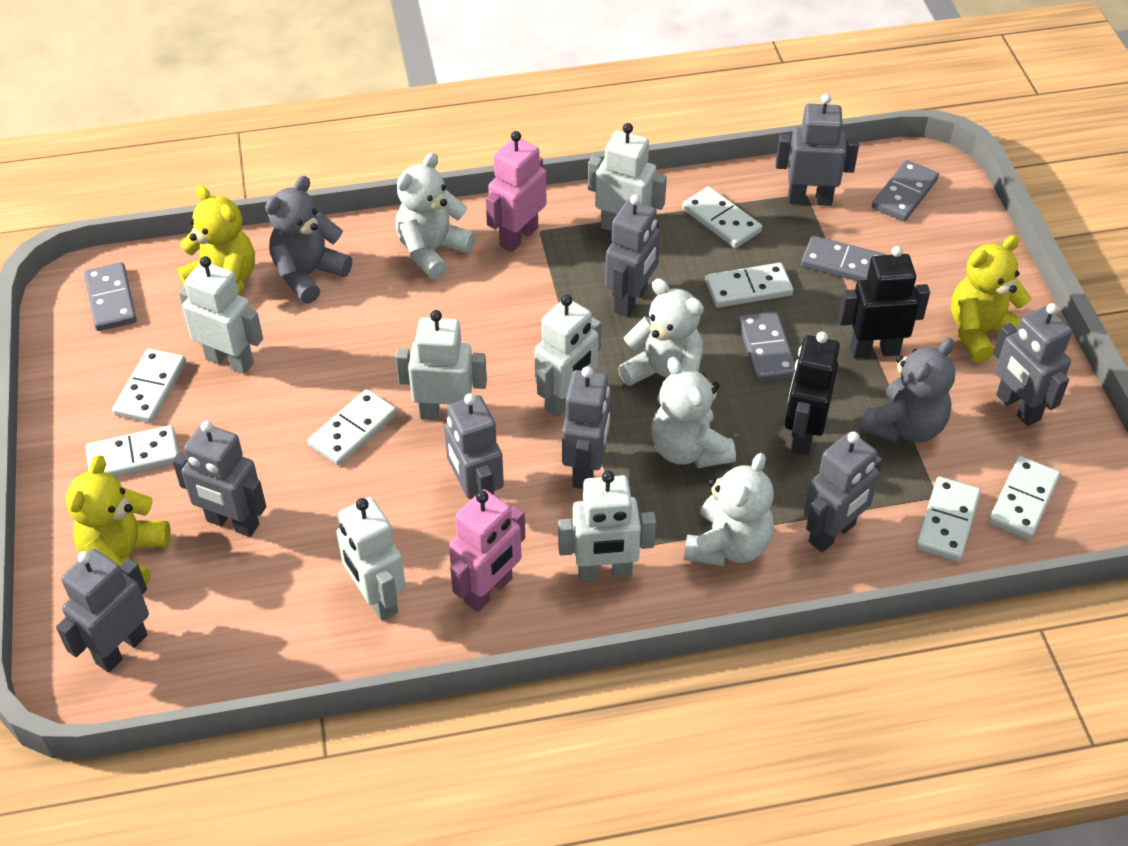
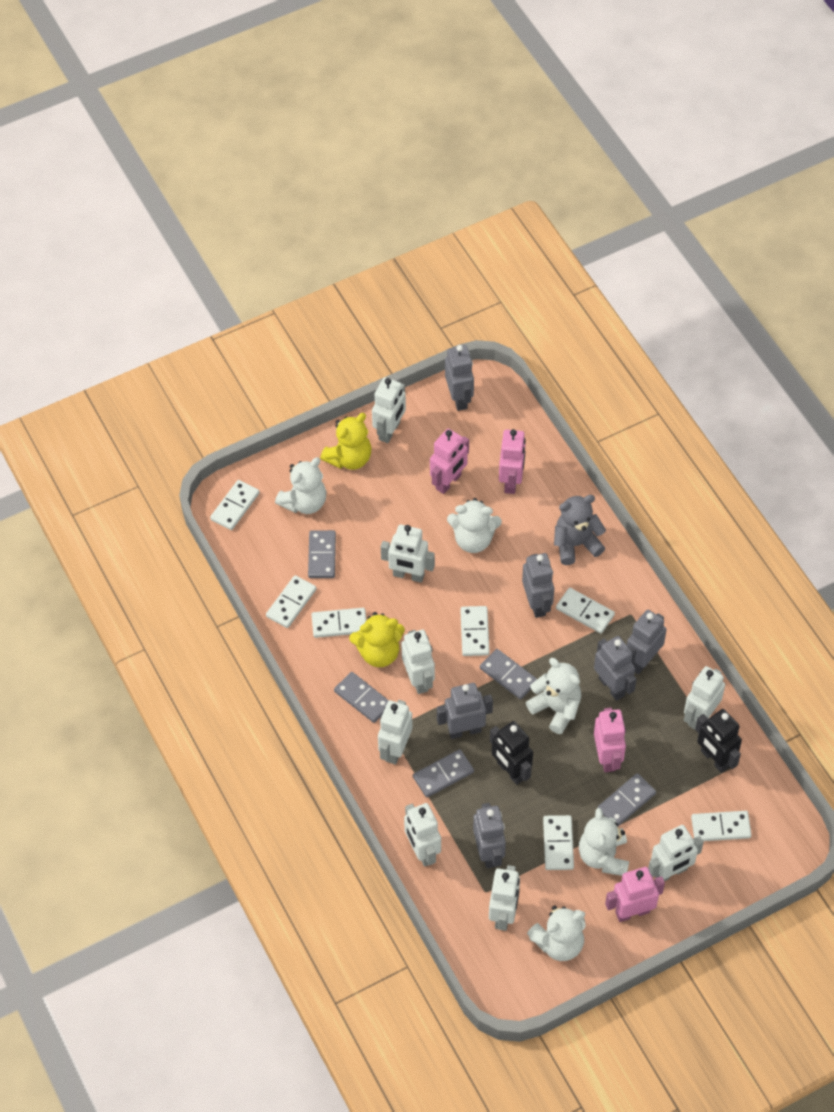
grey domino: [84,262,137,331] [738,311,795,382] [801,236,887,281] [872,160,939,221] = 4 -> [308,530,336,578] [334,672,389,723] [413,749,474,797] [480,649,537,699] [598,773,656,827] = 5
grey robot: [56,549,149,673] [172,421,266,537] [444,393,504,499] [562,366,611,489] [605,194,660,317] [776,94,859,206] [804,432,883,552] [993,303,1072,426] = 8 -> [437,683,493,739] [445,345,474,411] [473,803,506,868] [522,553,554,618] [594,636,637,701] [627,610,667,674] = 6
grey teddy bear: [265,176,352,304] [860,338,955,443] = 2 -> [554,495,606,565] = 1
pink robot: [449,489,525,612] [486,131,546,252] = 2 -> [430,428,469,494] [499,429,526,494] [594,708,626,772] [605,867,665,922] = 4
white robot: [179,256,263,374] [336,497,406,620] [395,310,487,420] [534,295,601,417] [558,471,656,581] [588,123,667,231] = 6 -> [372,377,406,443] [378,700,413,765] [381,525,435,583] [401,630,435,694] [404,803,441,867] [489,865,520,931] [648,825,704,881] [684,666,725,730] = 8
white teddy bear: [396,152,476,279] [618,279,704,405] [651,357,736,468] [684,453,774,566] = 4 -> [275,457,326,514] [447,498,502,553] [526,658,581,734] [527,906,586,961] [579,808,629,876] = 5
yellow teddy bear: [66,455,171,586] [178,185,255,295] [951,235,1032,363] = 3 -> [320,413,371,470] [349,612,405,667] = 2

